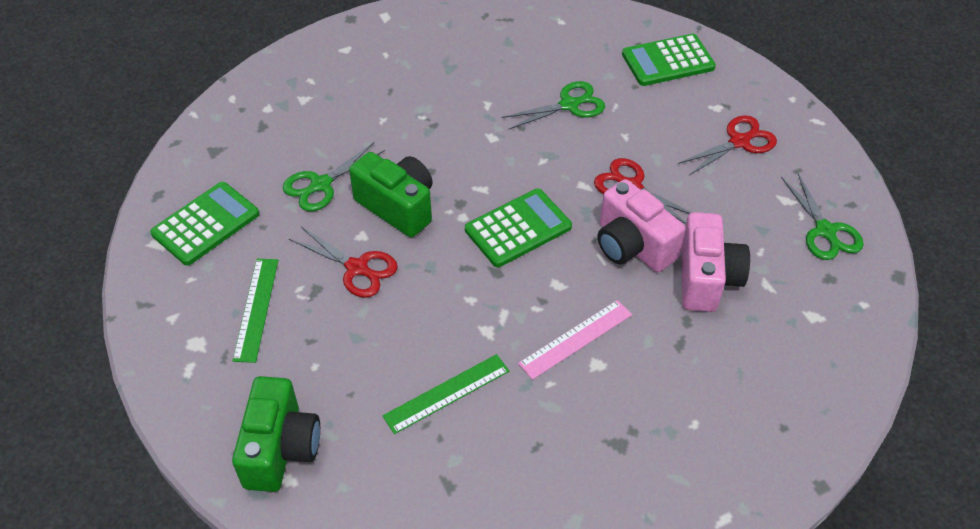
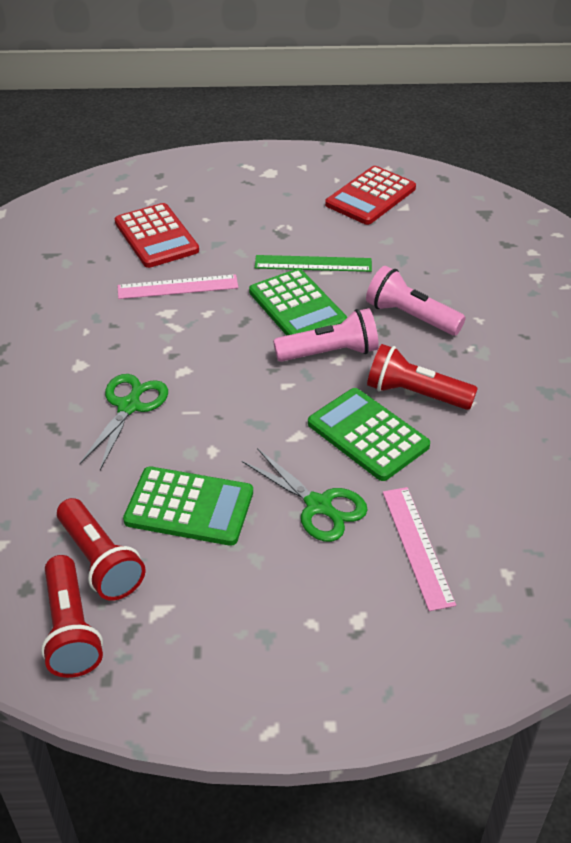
green camera: [232,376,320,492] [349,152,433,237] = 2 -> none = 0
green ruler: [233,259,278,363] [382,354,509,434] = 2 -> [255,255,372,272] = 1
green scissors: [283,142,385,211] [501,81,605,130] [781,172,864,260] = 3 -> [80,374,168,470] [242,448,368,542] = 2
pink camera: [597,179,686,272] [681,212,750,312] = 2 -> none = 0
pink flashlight: none = 0 -> [273,308,379,362] [366,266,466,336] = 2
pink ruler: [518,300,632,380] = 1 -> [117,274,238,299] [383,487,456,611] = 2
red calculator: none = 0 -> [115,203,199,268] [325,166,416,225] = 2
red flashlight: none = 0 -> [41,555,103,678] [57,498,146,601] [367,344,478,410] = 3
red scissors: [289,226,398,298] [594,158,692,224] [678,115,777,175] = 3 -> none = 0

